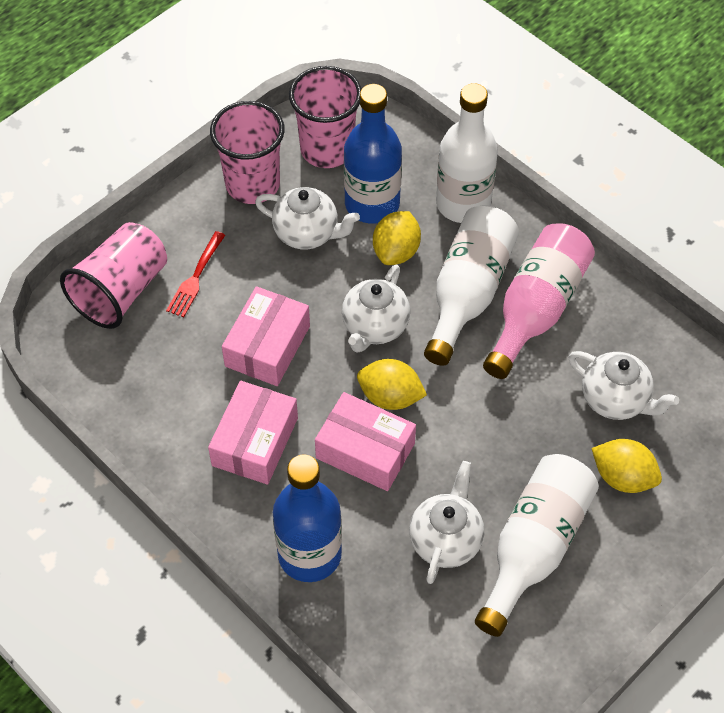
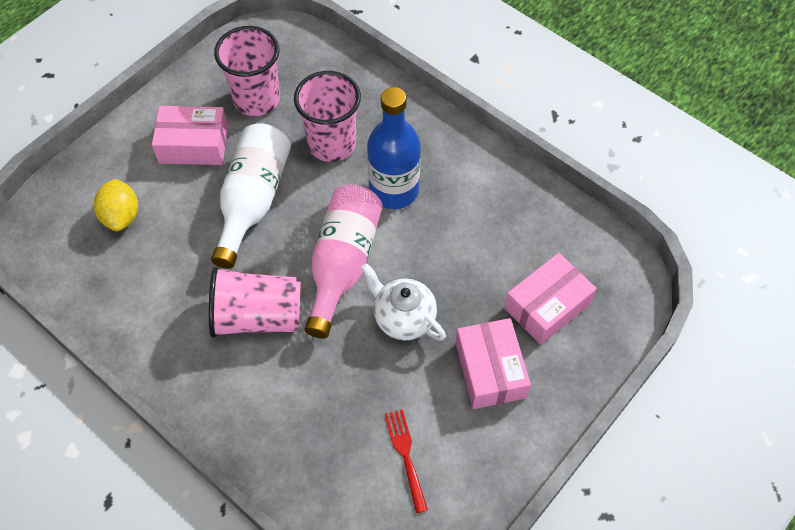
blue bottle: [273,455,342,582] [344,84,402,223] = 2 -> [367,87,421,209] = 1
white bottle: [424,206,519,366] [436,83,498,223] [475,454,599,637] = 3 -> [211,123,291,269] = 1
white teapot: [255,187,360,250] [342,265,410,353] [409,461,484,584] [568,351,679,420] = 4 -> [361,263,446,341] = 1
yellow lemon: [357,359,427,410] [373,211,421,265] [592,439,662,493] = 3 -> [94,179,138,231] = 1

